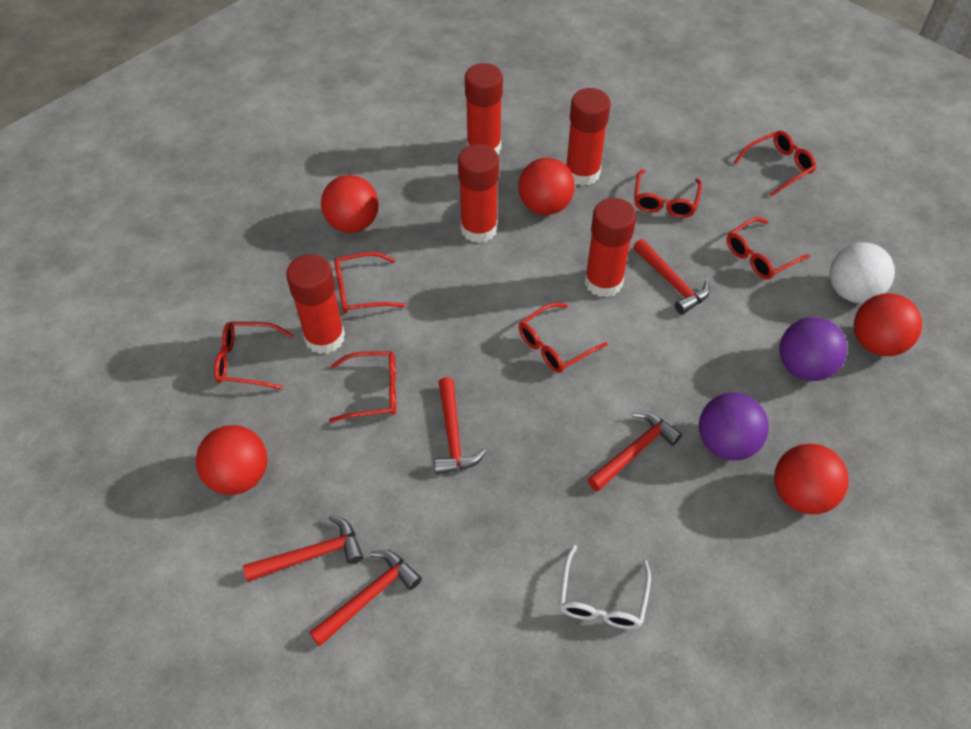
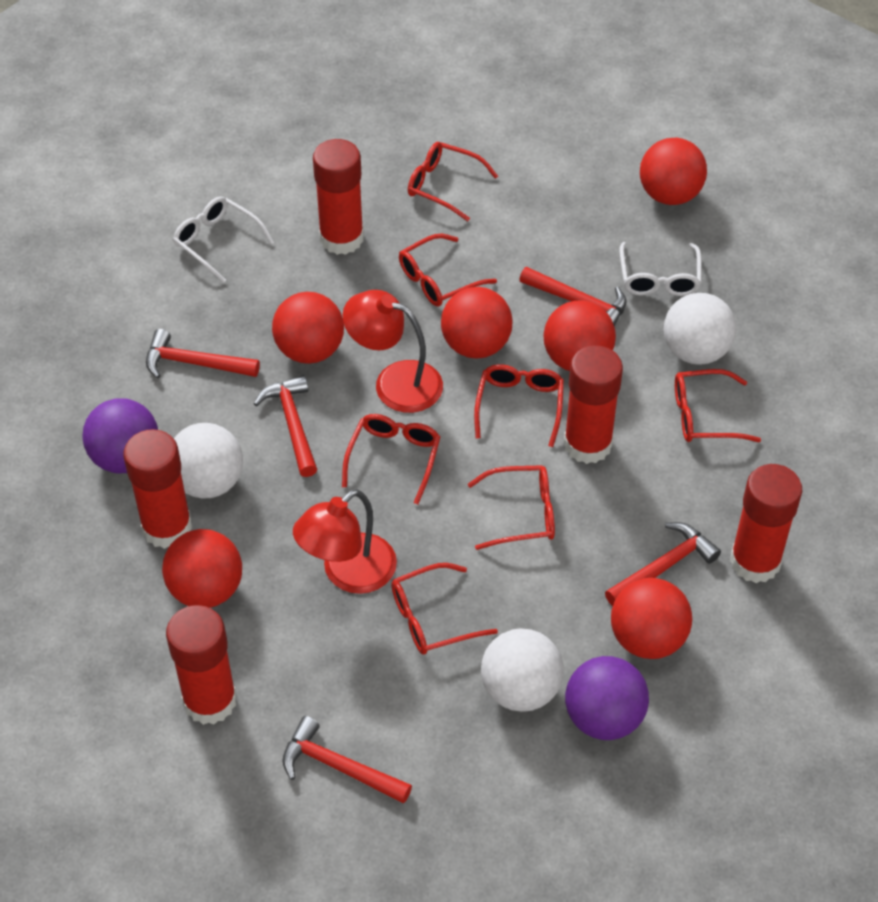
red ball: [196,425,267,495] [321,175,379,233] [518,158,575,215] [774,444,849,514] [854,293,922,356] = 5 -> [162,529,242,608] [272,292,344,364] [441,287,512,358] [544,300,616,371] [611,578,692,659] [640,137,707,205] = 6
red lamp: none = 0 -> [293,489,397,594] [343,290,443,413] = 2
white ball: [830,242,895,303] = 1 -> [174,423,243,499] [481,628,564,712] [664,293,736,365] = 3
white glasses: [559,545,651,629] = 1 -> [173,196,274,283] [620,242,702,296] = 2

